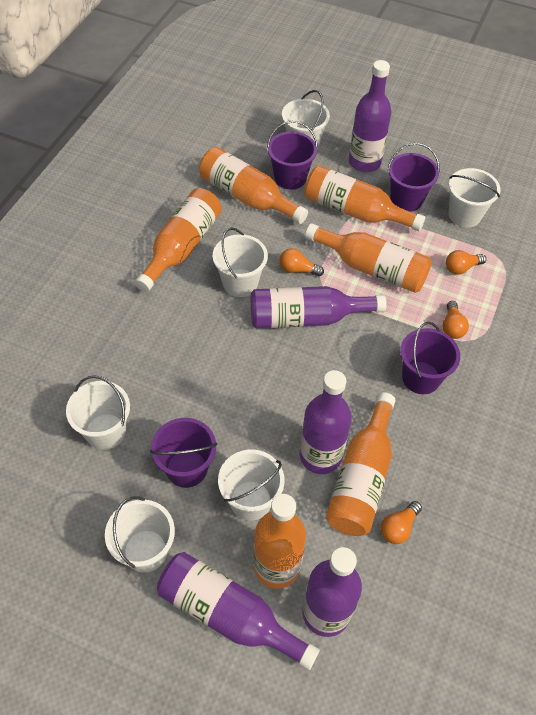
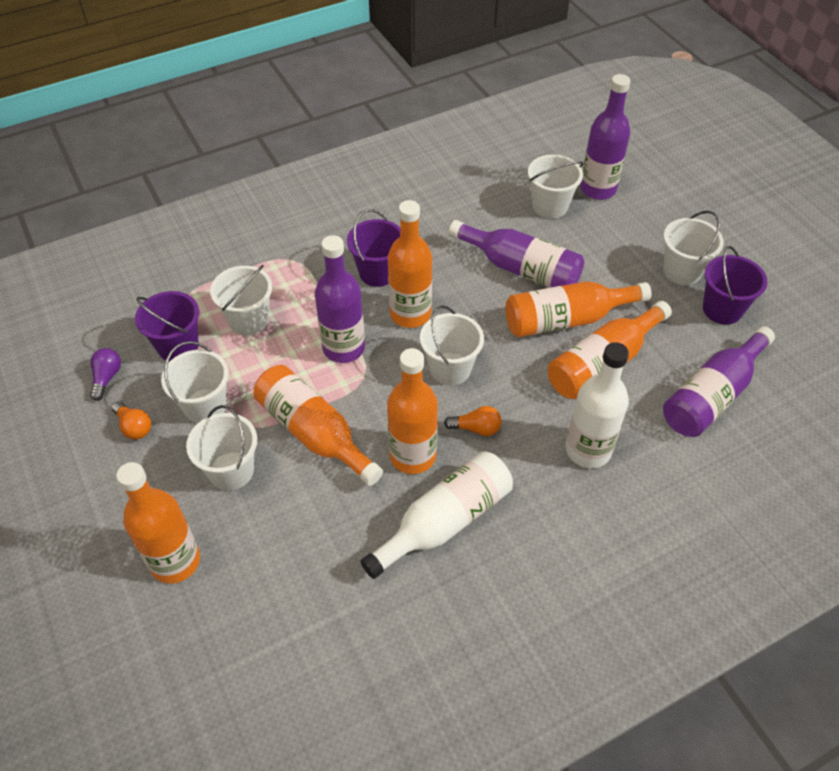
orange light bulb: [280,248,324,276] [381,501,422,544] [442,301,469,339] [446,250,486,275] = 4 -> [112,401,151,440] [444,406,501,436] = 2
purple bottle: [157,552,320,670] [251,286,386,329] [300,370,352,474] [302,547,362,637] [349,60,391,172] = 5 -> [315,235,365,363] [449,220,584,288] [580,74,631,200] [663,326,775,437] = 4
purple bucket: [150,418,217,488] [267,121,318,190] [388,143,440,212] [400,322,460,394] = 4 -> [135,291,199,362] [347,209,401,287] [703,246,767,324] = 3
purple light bulb: none = 0 -> [90,348,121,401] = 1
white bottle: none = 0 -> [361,451,513,579] [565,342,629,468] = 2

